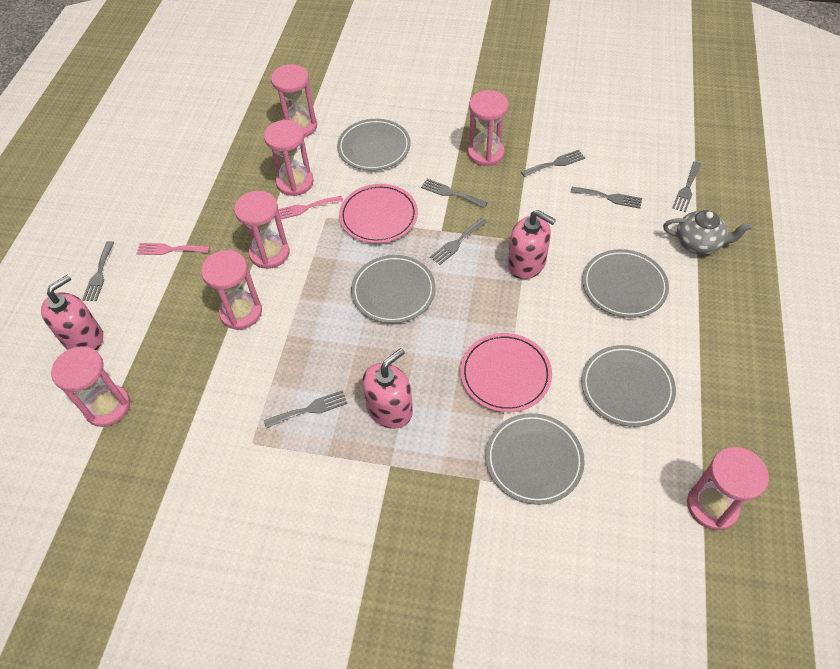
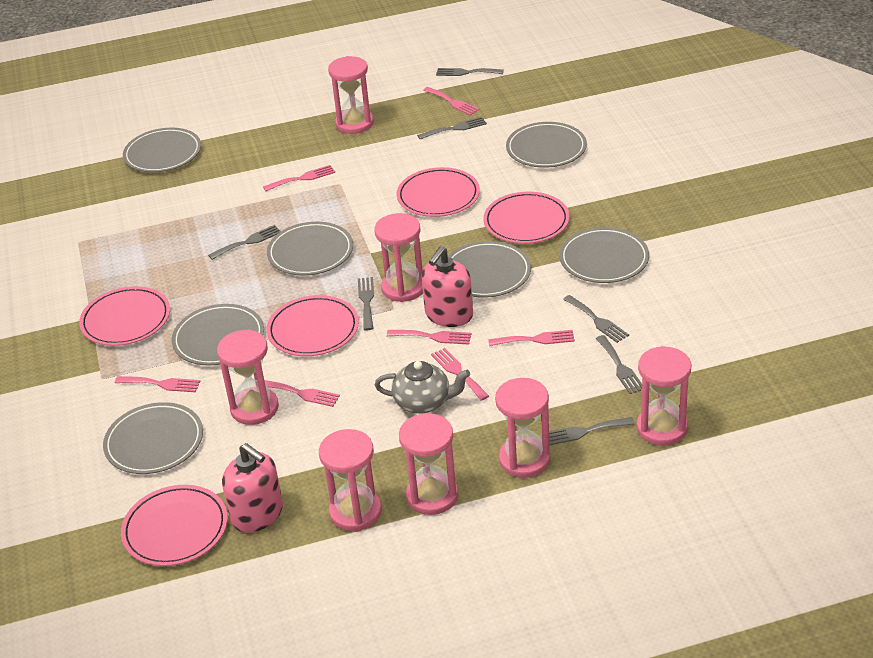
grey plate: [337,119,411,171] [351,255,436,323] [486,413,584,505] [581,345,676,427] [582,249,669,318] = 5 -> [103,402,203,474] [123,128,201,172] [172,304,264,366] [267,222,353,276] [448,241,531,298] [506,122,587,168] [559,227,649,283] = 7
pink fork: [136,243,210,255] [278,196,343,219] = 2 -> [115,376,200,392] [263,165,335,191] [264,380,340,407] [386,330,472,344] [423,87,479,115] [431,348,489,401] [488,330,575,346] = 7
pink plate: [339,184,418,243] [460,333,552,412] = 2 -> [79,286,170,346] [121,485,228,566] [267,295,359,356] [396,167,480,217] [483,192,569,244] = 5
pink soap dispenser: [41,275,103,350] [362,348,413,429] [508,210,556,279] = 3 -> [222,443,283,533] [421,246,473,327] = 2

